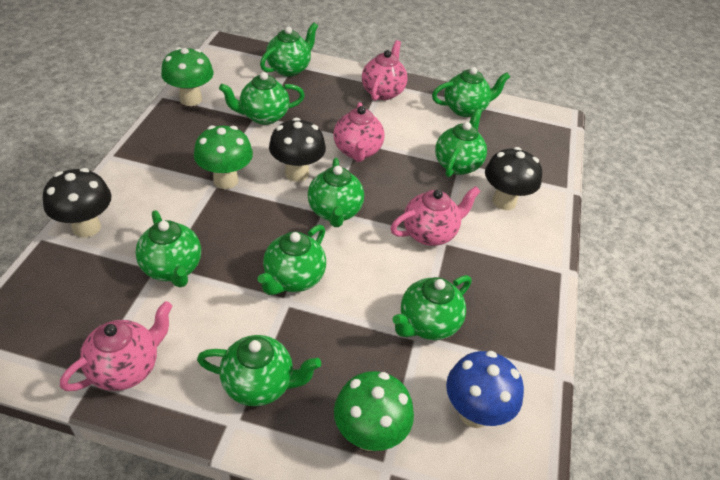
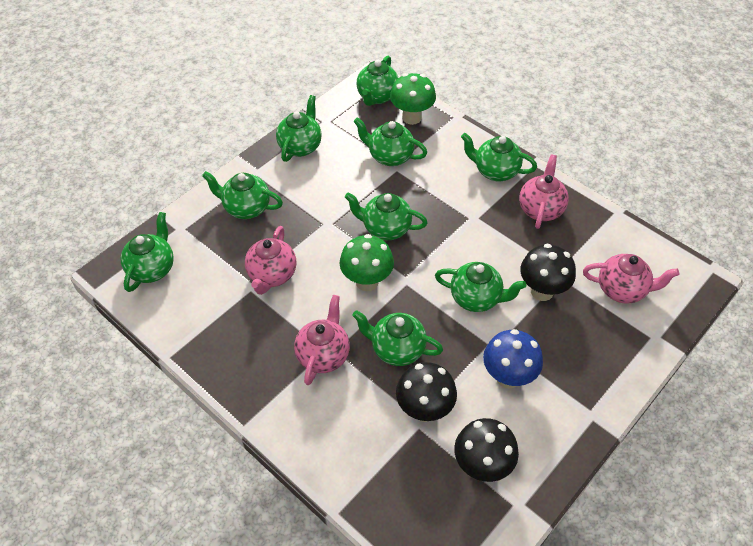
green mushroom: [161,47,214,106] [194,125,253,189] [334,371,414,451] = 3 -> [340,234,394,291] [390,73,436,125] = 2

